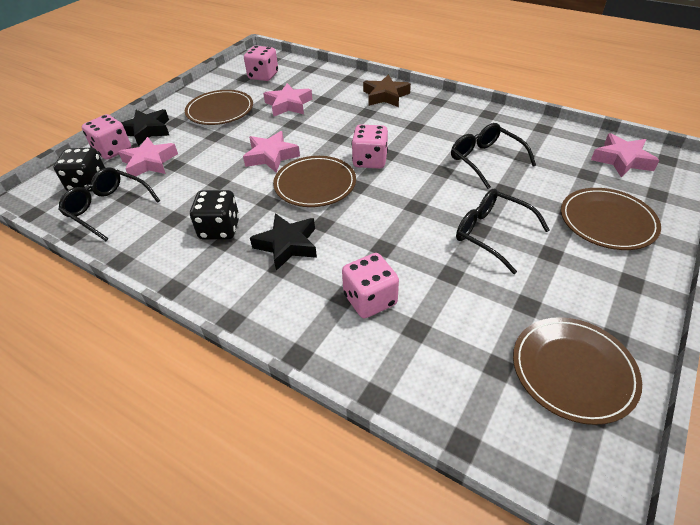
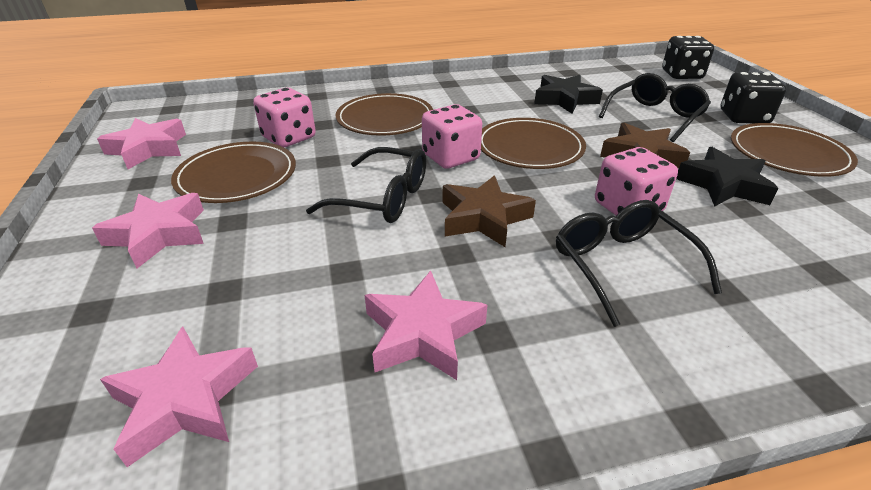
brown star: [363,75,411,107] = 1 -> [442,175,536,247] [600,123,690,168] = 2
pink dice: [82,114,131,160] [244,46,278,81] [342,253,399,318] [352,125,388,169] = 4 -> [253,88,316,147] [422,104,482,169] [595,147,678,216] = 3

